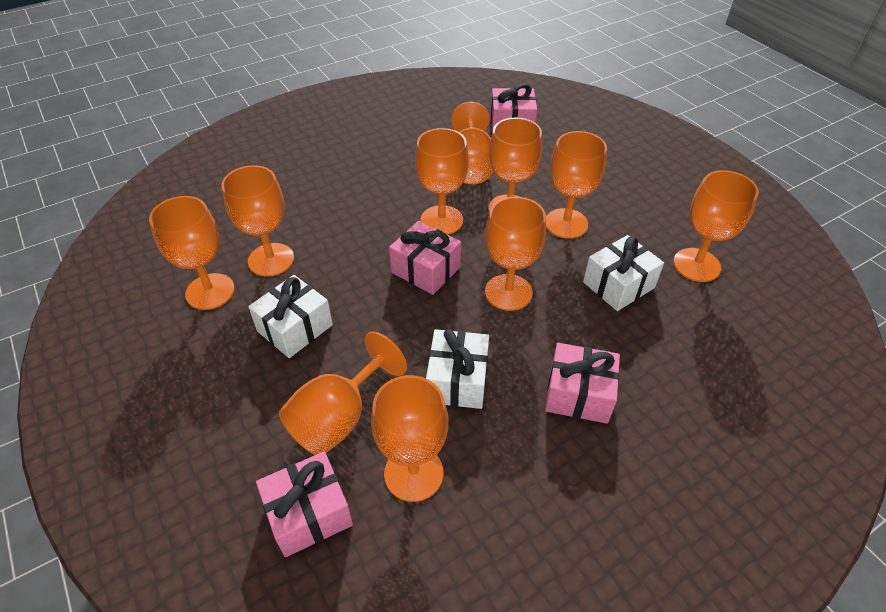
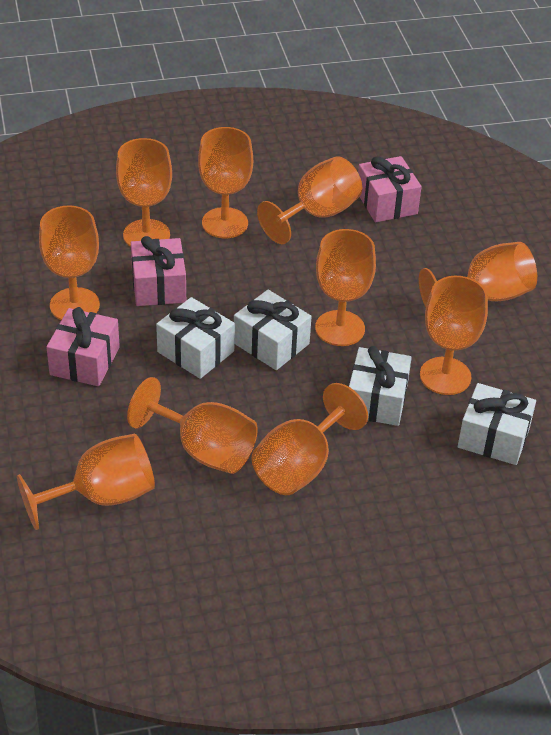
pink gift: [256,452,353,557] [389,221,461,295] [491,84,537,132] [545,343,620,424] = 4 -> [46,307,120,386] [131,236,186,306] [358,156,422,222] = 3
white gift: [248,275,333,358] [426,329,489,409] [583,235,664,311] = 3 -> [156,297,235,379] [234,290,312,370] [349,346,412,426] [458,383,536,465] = 4

